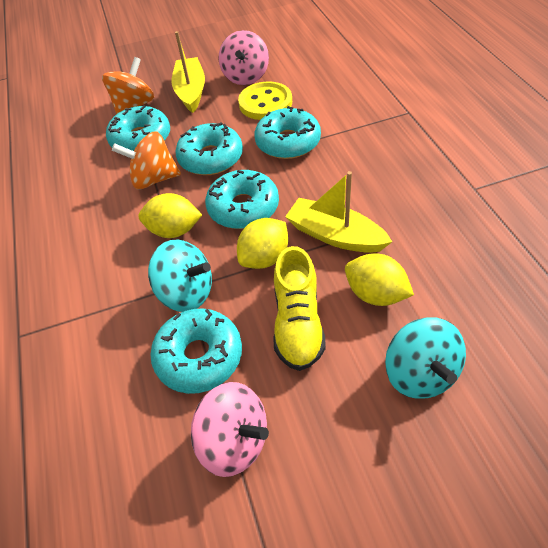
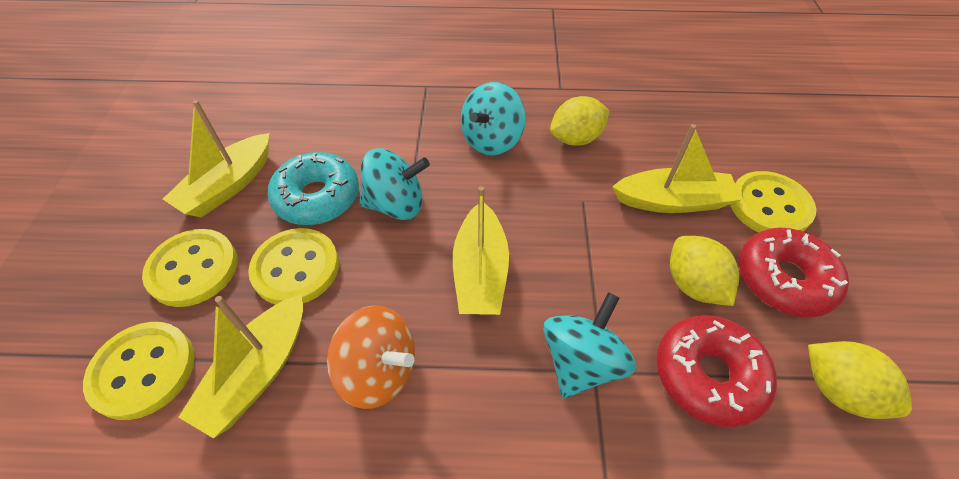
orange spinning top: [102,57,154,114] [112,131,181,189] = 2 -> [327,305,415,409] = 1
pink spinning top: [191,382,269,477] [218,30,269,85] = 2 -> none = 0
red donut: none = 0 -> [657,315,777,427] [739,227,849,317] = 2
turquoise donut: [106,105,170,151] [150,308,242,394] [175,123,243,175] [205,170,279,229] [254,106,321,159] = 5 -> [268,152,359,225] = 1
turquoise spinning top: [148,239,212,312] [385,317,466,399] = 2 -> [359,148,430,220] [461,82,526,155] [543,292,636,398] = 3
yellow boat: [171,31,205,113] [285,171,392,253] = 2 -> [163,100,269,218] [178,294,303,439] [453,186,509,315] [612,124,741,213] = 4
yellow button: [238,81,292,120] = 1 -> [83,322,195,420] [142,229,237,307] [248,228,339,305] [730,171,816,232] = 4
yellow shoe: [273,246,326,371] = 1 -> none = 0

